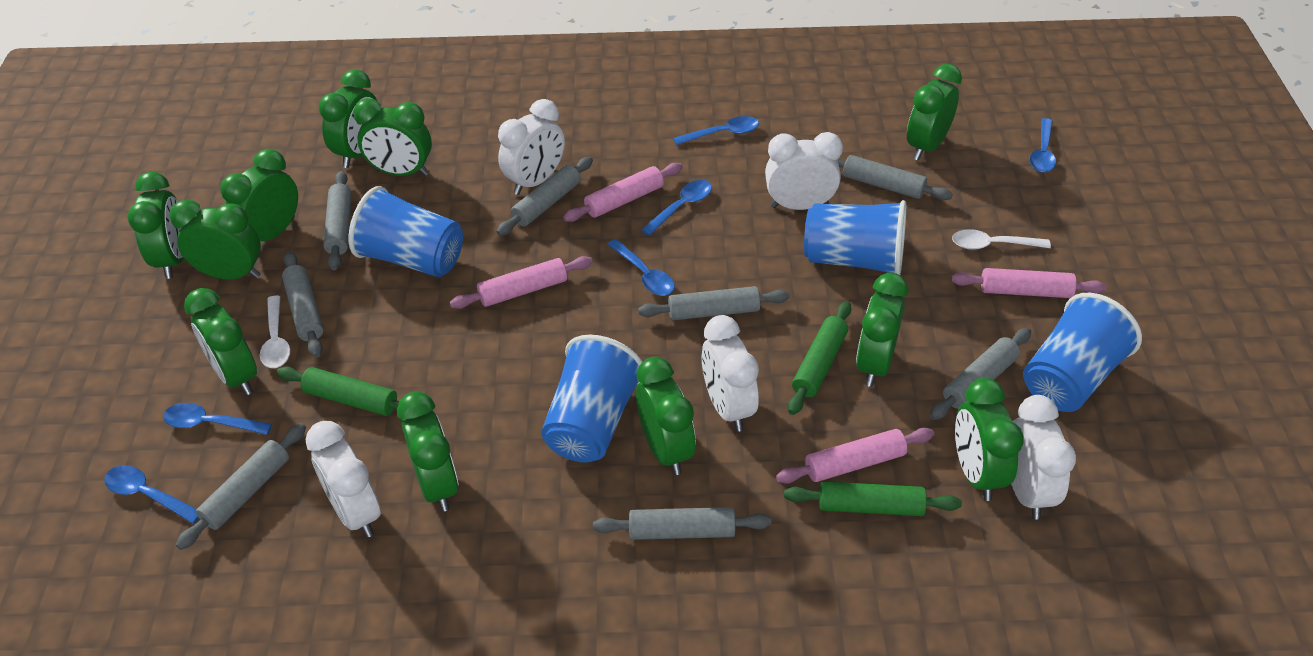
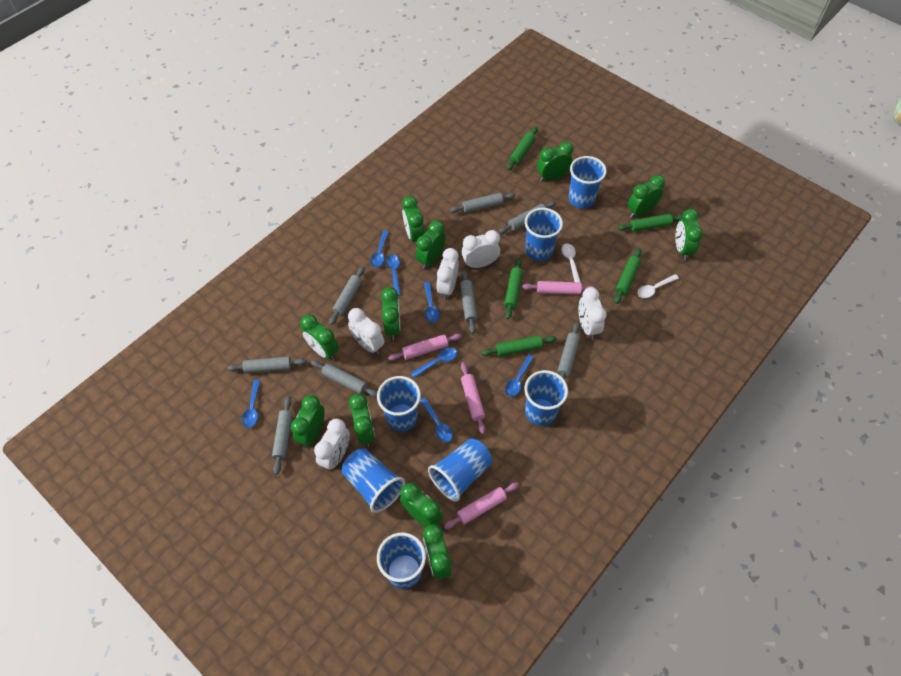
blue cup: [349,186,463,277] [541,335,642,462] [804,200,906,275] [1023,293,1142,412] = 4 -> [342,448,405,513] [377,376,421,431] [377,532,426,589] [428,439,492,502] [524,370,568,426] [525,208,563,261] [568,156,607,208] = 7
blue spoon: [104,465,199,524] [163,403,272,435] [607,239,675,296] [641,180,712,236] [673,116,759,145] [1029,118,1056,172] = 6 -> [242,380,260,428] [370,230,389,267] [386,254,401,296] [410,348,457,378] [420,398,453,442] [424,282,440,323] [505,355,534,397] = 7
green rolling pin: [277,367,399,416] [784,481,962,516] [788,301,851,415] = 3 -> [482,335,557,356] [504,258,523,319] [507,127,538,171] [614,248,642,304] [618,214,683,232] = 5

